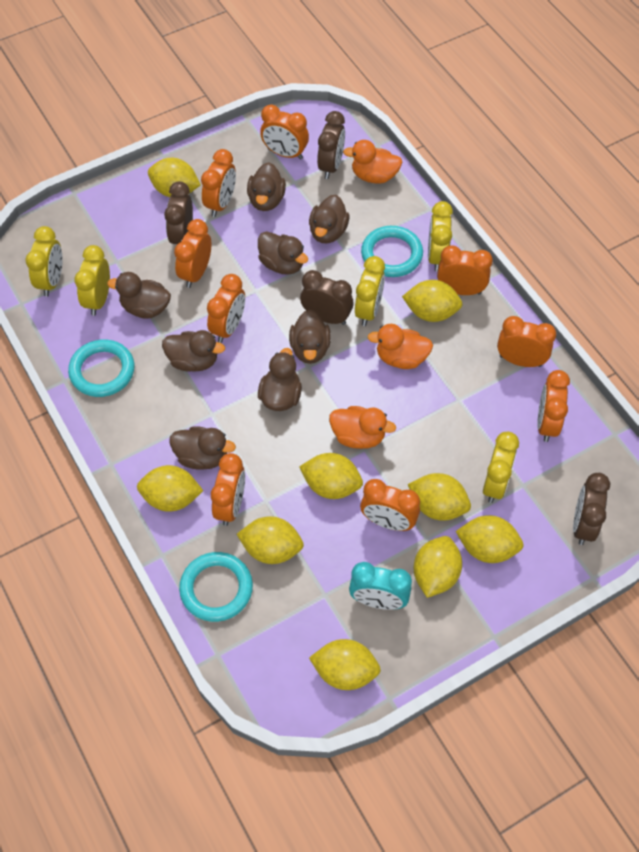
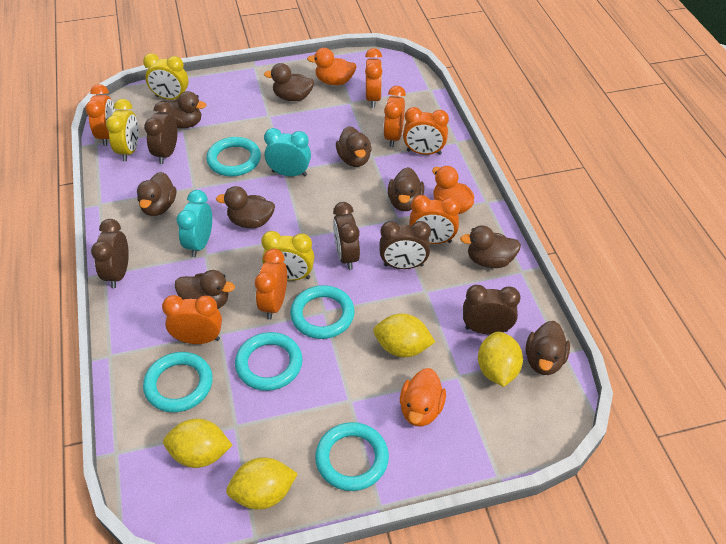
brown clock: [164,182,193,244] [300,270,353,325] [317,111,345,179] [573,473,610,545] = 4 -> [91,219,129,288] [144,102,177,164] [333,202,360,270] [379,221,431,269] [463,285,521,334] = 5
brown duck: [107,272,171,319] [162,330,225,372] [170,426,236,470] [247,162,286,211] [258,231,308,275] [258,348,302,411] [289,309,331,364] [309,195,350,243] = 8 -> [137,172,176,216] [158,91,206,128] [175,270,235,309] [216,186,275,228] [264,63,314,101] [336,126,371,167] [388,167,424,211] [460,225,521,268] [526,321,570,375] = 9
orange clock: [174,219,211,288] [201,149,236,217] [207,274,245,343] [211,453,245,526] [260,105,309,160] [360,479,420,531] [437,245,493,295] [497,316,556,367] [537,370,570,442] = 9 -> [85,84,115,146] [162,295,222,344] [255,249,287,320] [365,48,382,108] [383,86,406,147] [403,107,449,155] [409,195,460,244] = 7
turquoise clock: [349,562,412,610] = 1 -> [177,190,212,257] [264,128,311,176] = 2
turquoise ring: [68,339,135,397] [179,552,253,622] [361,226,423,277] = 3 -> [143,352,213,413] [206,137,261,176] [235,332,303,391] [290,285,355,339] [315,422,389,491] = 5
yellow clock: [25,226,63,297] [74,245,110,316] [355,256,385,326] [428,201,453,271] [483,432,519,503] = 5 -> [106,99,139,161] [143,53,189,100] [261,231,314,280] = 3
yellow lemon: [137,465,203,512] [148,158,201,197] [237,516,304,564] [299,453,363,499] [309,639,381,690] [402,280,462,322] [408,473,471,521] [414,536,462,598] [456,515,524,563] = 9 -> [163,419,232,468] [226,457,298,510] [373,313,435,357] [478,331,523,387] = 4

